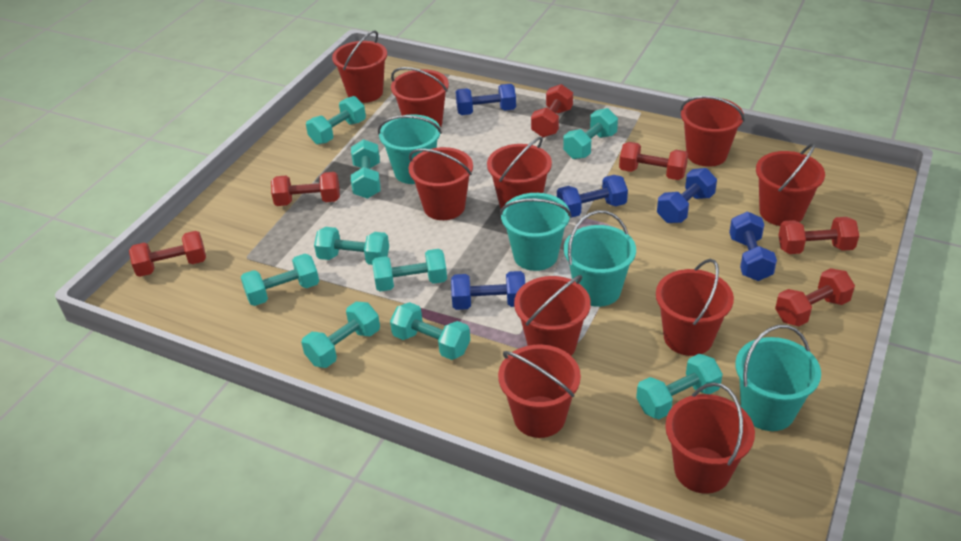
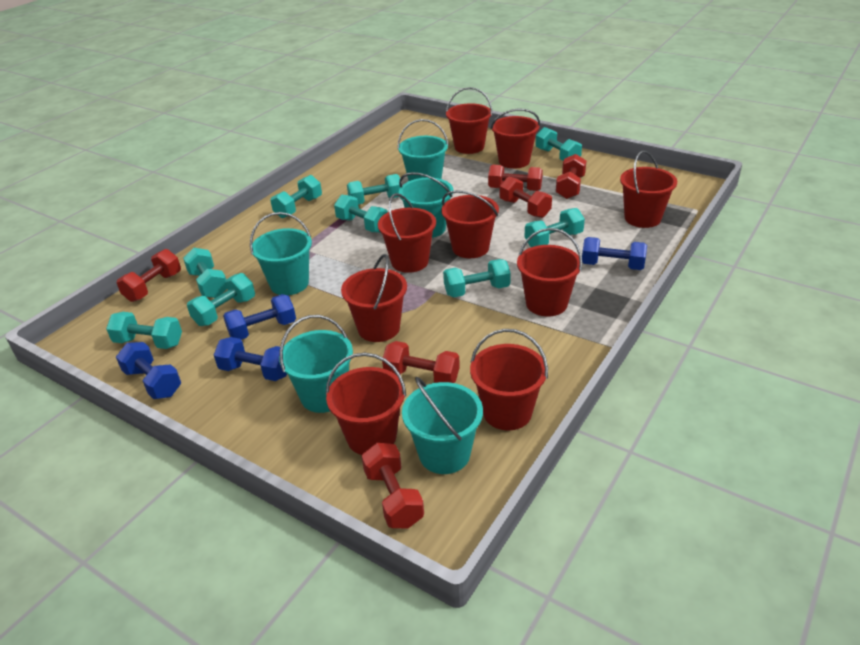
blue dumbbell: [451,271,525,310] [455,84,516,115] [557,175,628,218] [657,168,717,223] [729,212,777,281] = 5 -> [116,342,181,399] [214,337,287,381] [223,294,296,340] [582,237,647,270] = 4
red bucket: [332,30,387,103] [391,67,449,128] [408,147,473,220] [487,137,552,209] [498,344,581,438] [514,275,591,356] [656,259,734,356] [665,382,755,494] [680,96,745,167] [756,143,825,226] = 10 -> [326,353,406,455] [341,254,407,342] [378,193,436,273] [441,190,499,258] [446,87,492,154] [470,329,548,430] [490,109,540,169] [517,228,582,317] [620,151,677,228] = 9
turquoise bucket: [378,114,442,184] [500,193,571,271] [564,210,636,307] [735,325,821,431] = 4 -> [250,212,312,295] [279,315,353,413] [397,119,449,181] [399,172,454,238] [402,377,483,474] = 5

